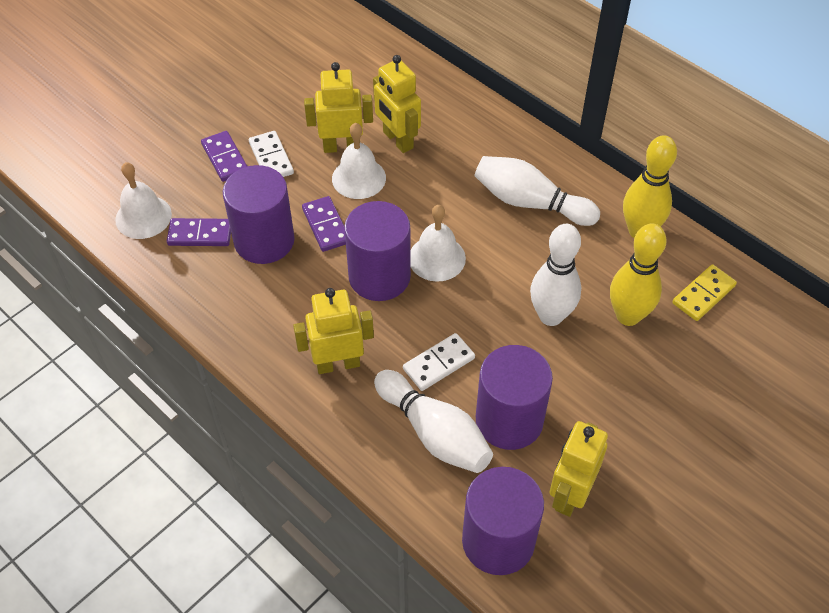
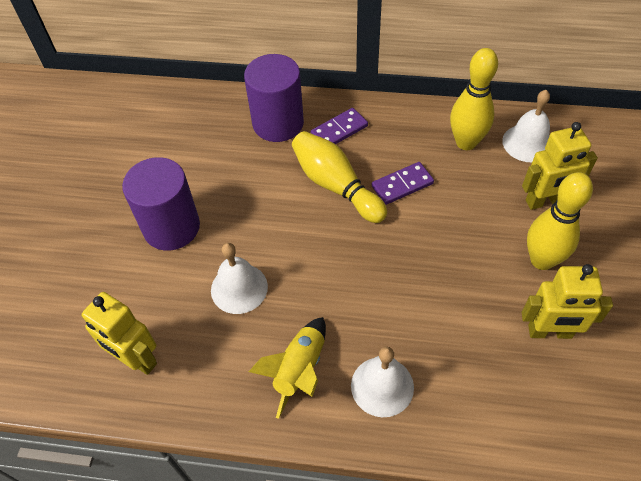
purple cylinder: [223,165,295,264] [344,201,411,301] [462,467,544,575] [476,345,553,450] = 4 -> [122,157,200,251] [244,54,304,142] = 2
purple domino: [167,218,231,246] [201,131,247,182] [302,196,346,252] = 3 -> [311,108,368,144] [372,162,434,205] = 2
white bowling pin: [374,370,493,473] [475,156,600,226] [530,224,581,326] = 3 -> none = 0
white domino: [249,131,294,177] [403,333,475,391] = 2 -> none = 0
yellow bowling pin: [610,223,666,326] [623,135,677,238] = 2 -> [292,131,387,223] [450,48,498,150] [527,172,593,270] = 3
yellow domino: [672,264,737,321] = 1 -> none = 0
yellow robot: [293,288,374,374] [304,62,373,153] [373,55,421,153] [550,421,608,517] = 4 -> [81,292,157,375] [522,122,598,210] [522,264,613,339] = 3
yellow rocket: none = 0 -> [249,317,326,419] = 1

